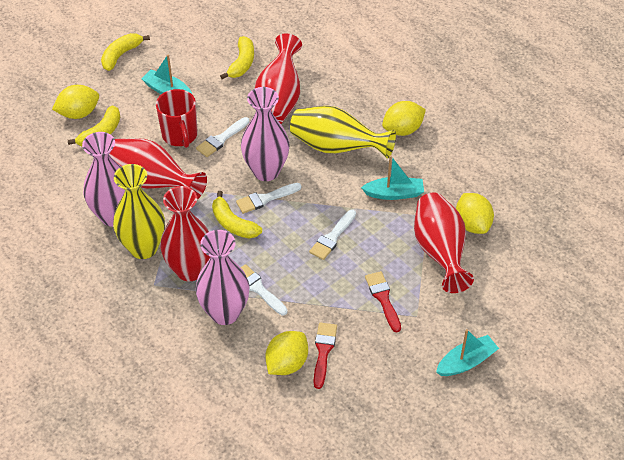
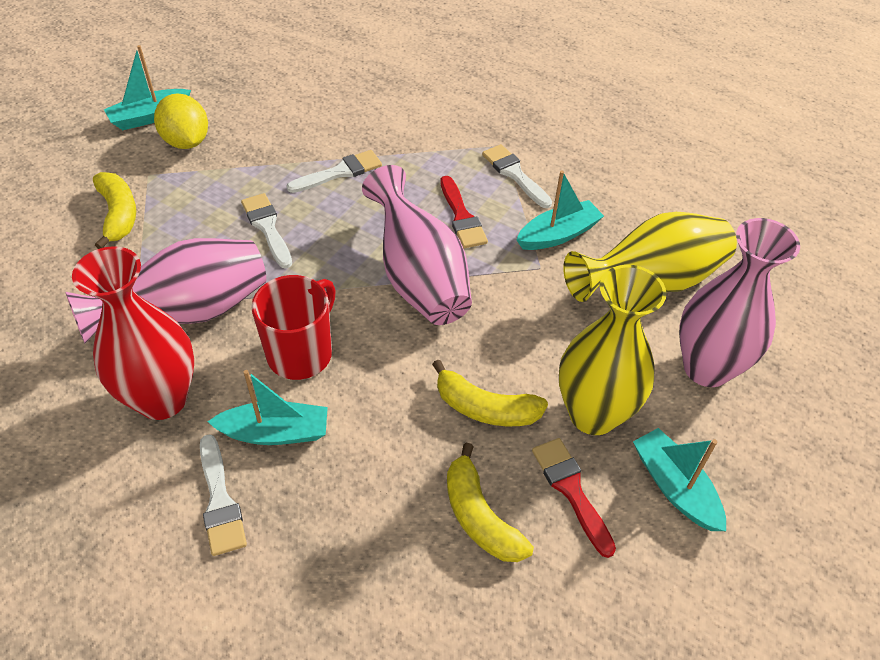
red vase: [109,138,207,200] [160,186,210,281] [255,33,302,124] [414,193,474,293] = 4 -> [72,246,194,420] = 1
turquoise boat: [141,54,192,94] [361,155,424,200] [436,329,499,376] = 3 -> [104,45,191,130] [207,370,328,445] [517,171,604,250] [633,428,726,531] = 4
yellow banana: [68,105,120,146] [101,33,150,71] [212,191,262,238] [220,36,254,79] = 4 -> [93,172,136,249] [432,359,548,426] [447,443,534,562] = 3
yellow lemon: [52,85,99,119] [265,331,308,375] [382,101,426,136] [456,193,494,234] = 4 -> [154,93,208,149] = 1

